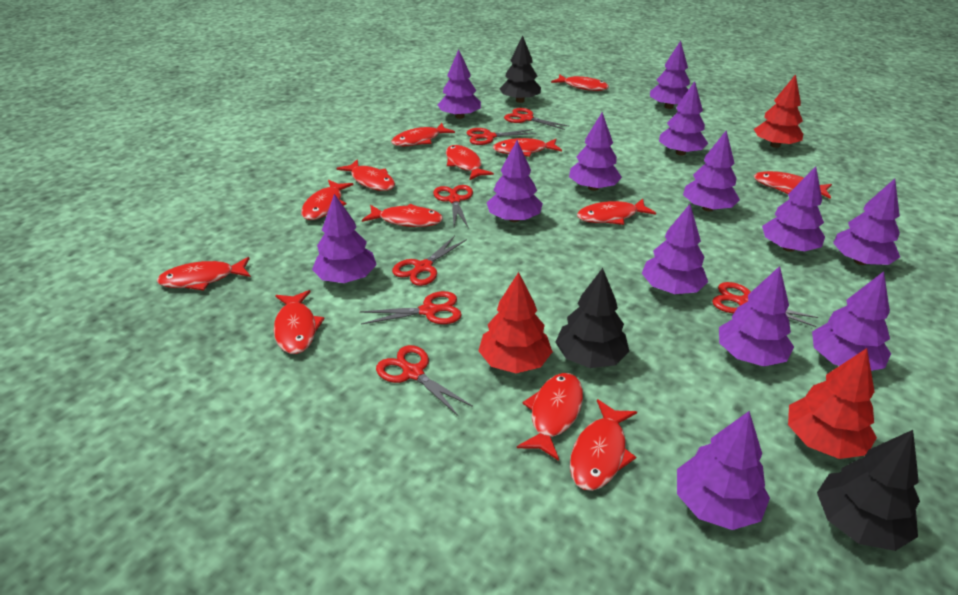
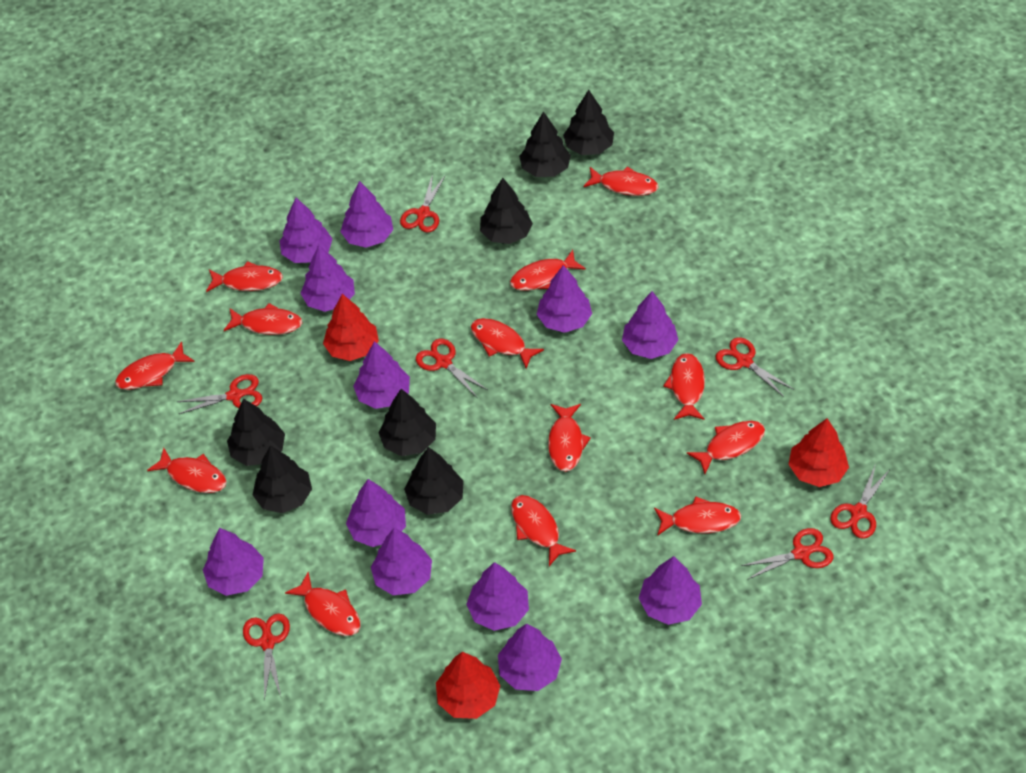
black tree: [499,36,541,103] [555,268,629,368] [817,430,920,551] = 3 -> [227,399,285,466] [253,445,312,513] [378,389,436,456] [404,447,464,515] [480,178,533,244] [519,111,571,177] [563,90,614,155] = 7
purple tree: [312,194,377,283] [438,49,481,119] [487,140,543,222] [569,112,622,191] [642,204,708,294] [650,41,690,109] [659,81,708,155] [677,411,770,530] [683,130,740,211] [719,266,794,366] [762,166,825,252] [812,271,891,371] [833,179,900,265] = 13 -> [203,528,264,596] [280,198,332,263] [300,245,355,312] [340,181,393,248] [346,479,406,547] [353,341,410,409] [371,528,432,595] [466,562,529,631] [498,624,562,691] [537,265,592,333] [622,291,678,359] [639,556,702,625] = 12

